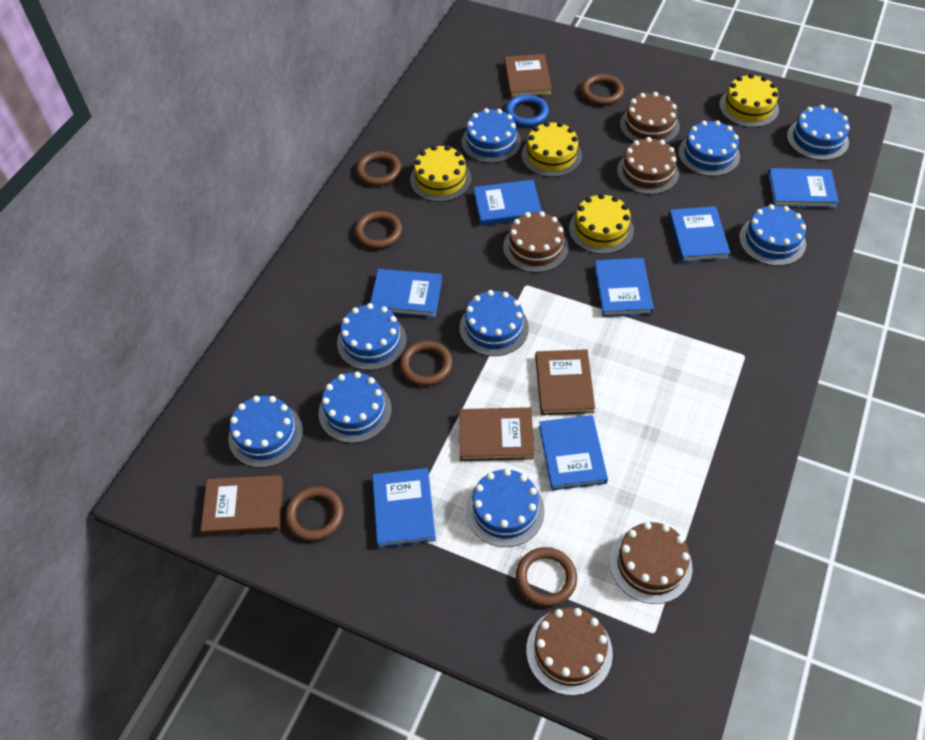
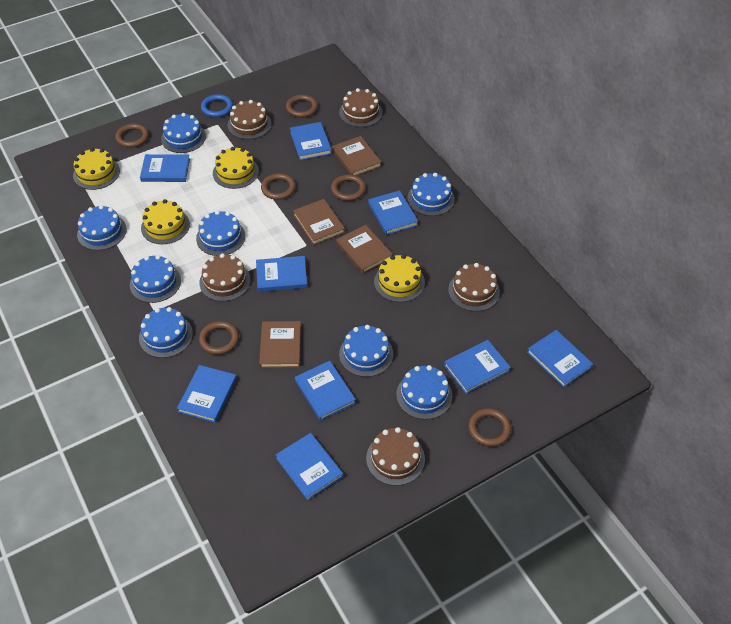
blue book: [370,269,442,318] [372,468,436,548] [474,180,542,226] [539,415,608,491] [594,258,654,317] [669,206,731,262] [768,168,839,208] = 7 -> [140,154,190,182] [177,365,237,423] [256,256,307,292] [275,433,343,500] [290,122,332,160] [295,361,356,421] [368,190,418,235] [444,340,511,394] [527,330,593,388] = 9
blue cake: [228,396,303,468] [319,372,392,443] [337,303,407,370] [460,290,529,356] [462,108,521,163] [466,469,545,547] [678,120,740,176] [739,204,806,266] [787,105,850,161] = 9 -> [77,205,127,250] [130,255,181,303] [139,307,193,358] [161,113,206,153] [196,210,245,256] [339,325,393,377] [396,365,452,419] [407,173,455,216] = 8

